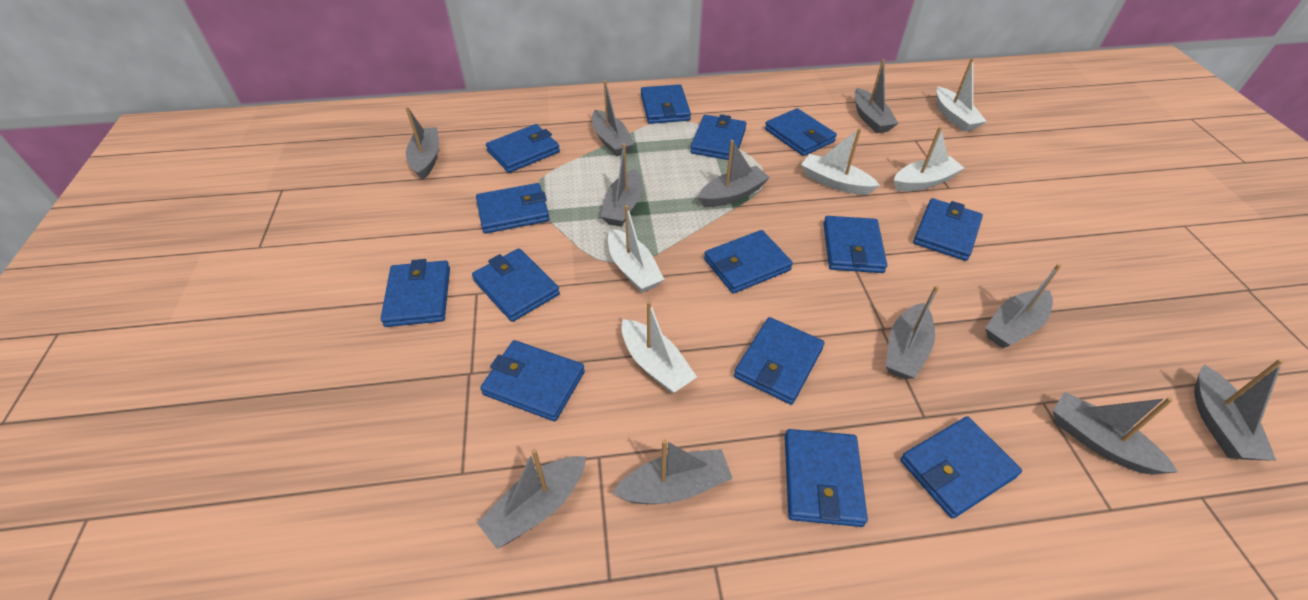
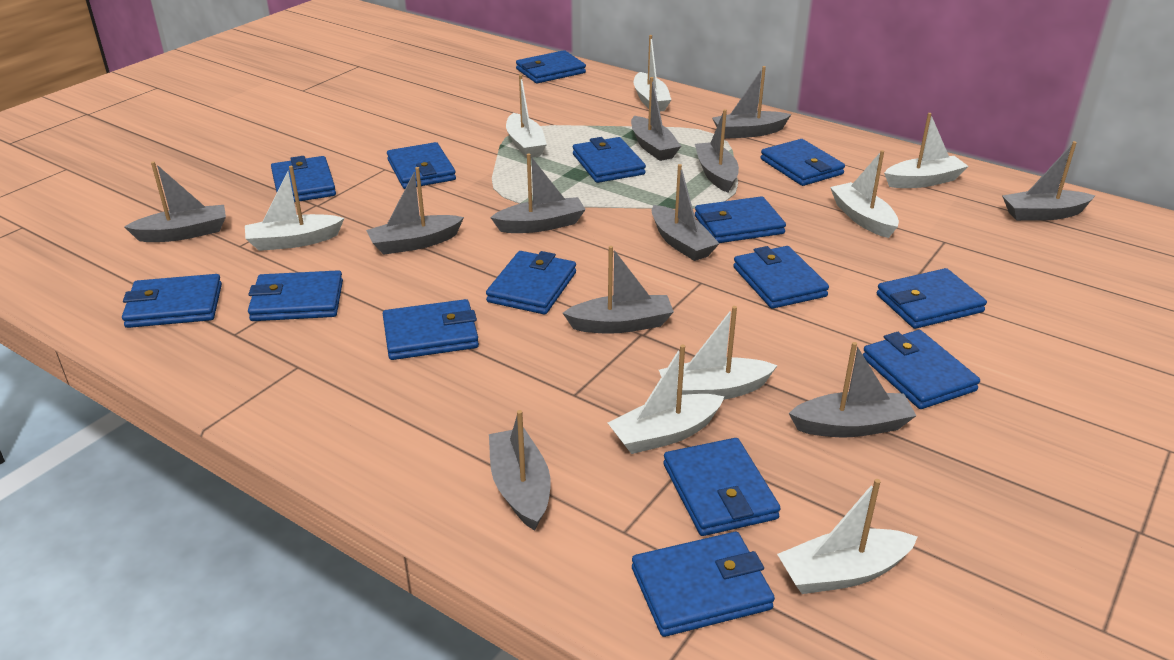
blue wallet: [381,259,450,327] [472,248,560,322] [476,183,549,234] [480,340,585,421] [486,124,560,173] [641,84,691,124] [690,114,746,160] [704,230,793,294] [734,317,824,405] [765,108,837,156] [785,429,868,527] [823,216,887,273] [900,416,1022,519] [913,198,983,261] = 14 -> [122,274,222,328] [248,270,343,321] [271,156,336,202] [383,299,479,360] [387,142,456,189] [486,251,576,314] [516,50,586,83] [573,137,646,183] [632,532,775,637] [663,438,781,536] [695,196,786,243] [733,246,829,309] [761,139,845,186] [863,330,980,409] [877,268,987,329] = 15
white boat: [608,205,664,293] [621,301,697,393] [801,128,880,195] [894,127,964,191] [936,58,987,132] = 5 -> [245,166,344,251] [506,75,547,158] [608,344,725,454] [634,35,671,111] [659,306,778,400] [777,479,918,594] [830,150,899,238] [884,113,969,188] = 8

